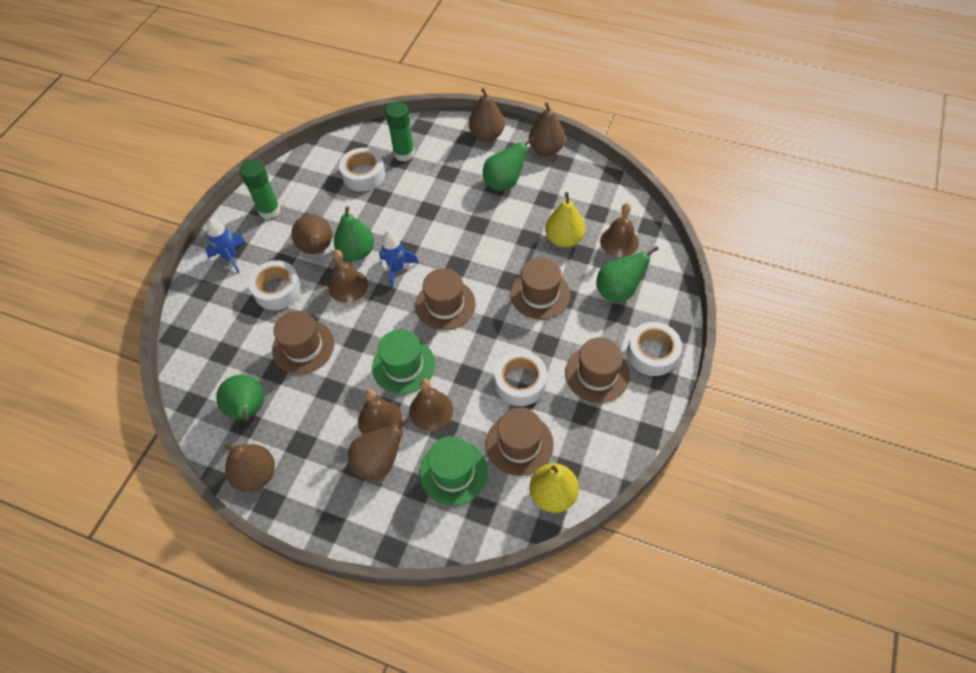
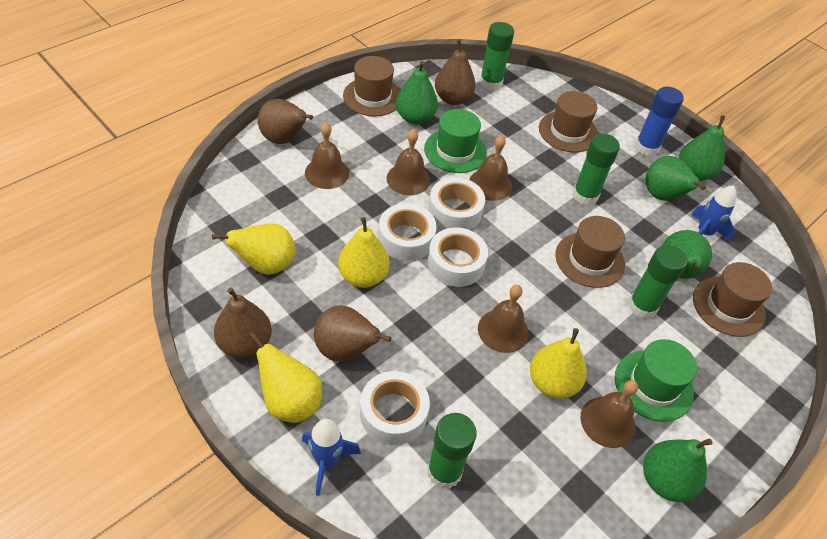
blue glue stick: none = 0 -> [635,87,684,156] = 1
brown bell: [328,250,368,303] [358,389,402,434] [409,379,453,431] [600,203,639,257] = 4 -> [305,122,349,189] [387,129,430,195] [469,135,512,201] [478,285,529,353] [581,380,638,448] = 5
brown hat: [272,311,334,374] [415,268,476,330] [486,408,554,476] [510,258,570,320] [565,337,630,403] = 5 -> [343,56,400,116] [539,91,598,152] [555,216,625,288] [693,262,772,337] = 4
brown pear: [225,444,275,492] [291,214,332,254] [348,418,411,480] [469,88,505,142] [529,102,565,156] = 5 -> [214,288,272,358] [258,99,313,144] [314,305,391,361] [435,39,476,105] = 4
green glue stick: [240,160,281,219] [385,102,415,161] = 2 -> [427,413,477,489] [480,22,514,91] [572,134,620,206] [628,245,687,319] = 4
green pear: [216,375,264,421] [334,206,374,261] [483,136,535,191] [596,246,659,302] = 4 -> [396,61,438,125] [643,439,712,502] [646,156,706,201] [662,230,712,279] [679,115,726,181] = 5
yellow pear: [530,463,579,513] [545,192,585,248] = 2 -> [212,223,296,275] [249,332,322,423] [338,217,390,288] [530,328,587,399] = 4

